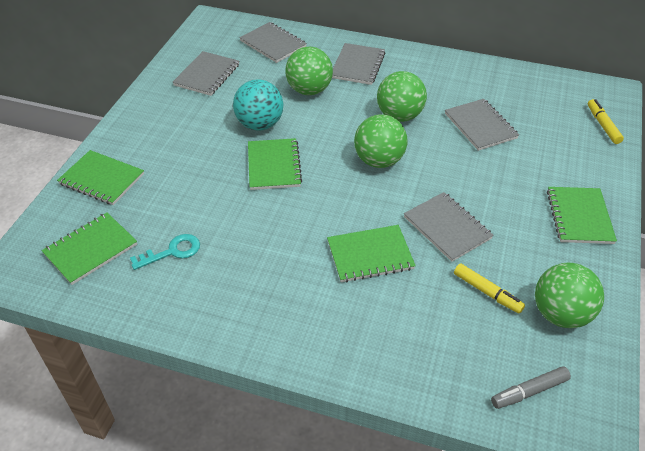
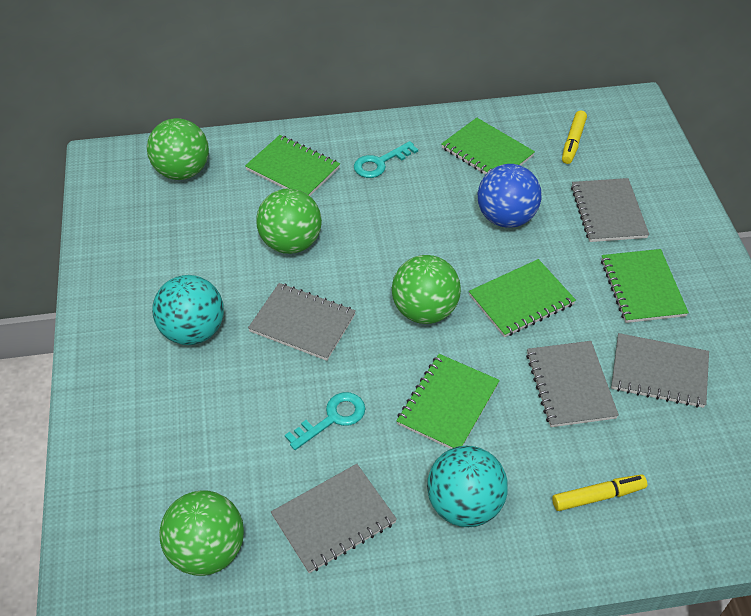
blue ball: none = 0 -> [478,164,542,228] = 1
grey marker: [491,366,571,409] = 1 -> none = 0
turquoise ball: [233,79,283,131] = 1 -> [152,275,224,345] [427,446,508,527] = 2
turquoise key: [130,234,200,270] = 1 -> [285,392,366,450] [354,141,418,178] = 2

